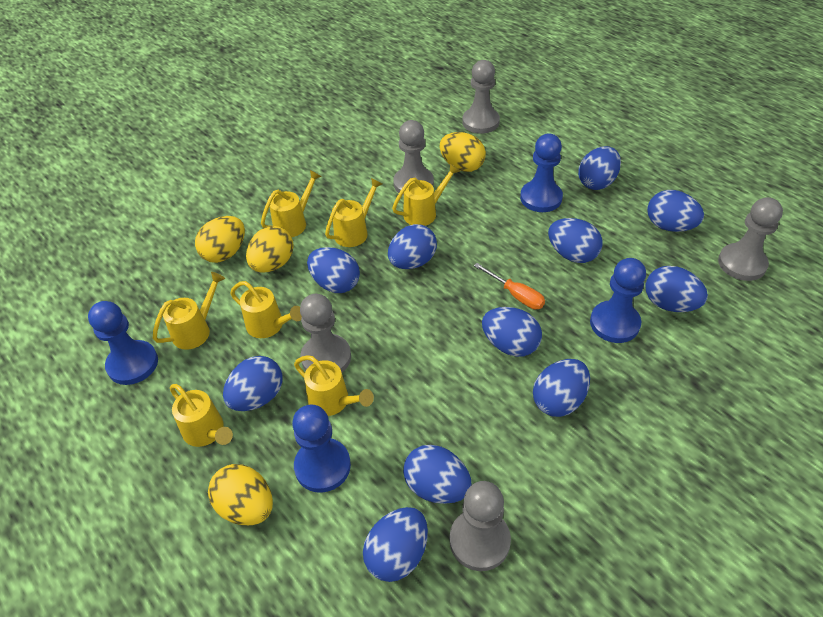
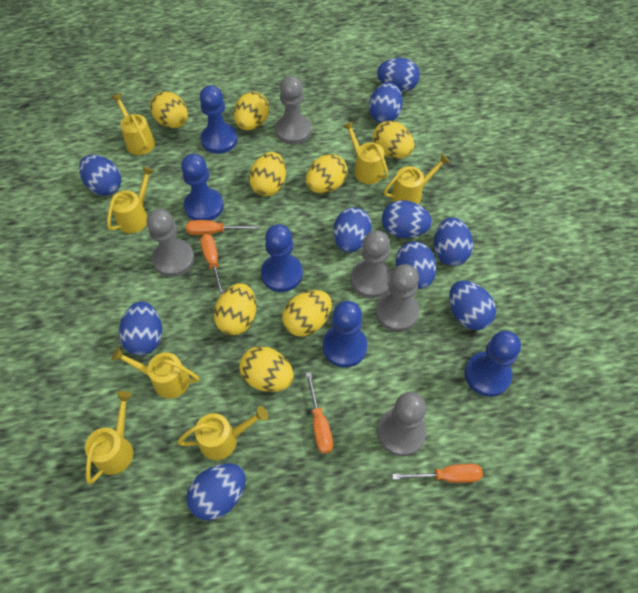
blue egg: [223,356,282,411] [307,247,360,293] [363,507,428,582] [388,224,437,269] [403,445,471,504] [482,307,542,357] [533,359,590,417] [548,218,603,263] [578,146,621,190] [645,266,708,312] [647,190,704,232] = 11 -> [79,155,121,196] [119,301,162,356] [186,463,246,521] [333,207,372,252] [369,83,403,123] [377,58,420,92] [382,200,432,238] [396,241,436,289] [434,217,473,266] [449,280,496,330] = 10
blue pawn: [88,301,158,385] [292,405,351,493] [520,133,563,212] [590,258,646,343] = 4 -> [181,154,224,221] [199,85,238,154] [261,224,303,292] [323,301,367,367] [465,331,521,397] = 5
orange screwdriver: [474,263,545,309] = 1 -> [186,220,259,235] [200,234,224,296] [306,372,333,454] [392,464,483,483] = 4
yellow egg: [195,216,245,263] [208,464,273,525] [246,226,294,273] [440,132,486,172] = 4 -> [150,91,188,128] [213,283,256,335] [234,91,269,130] [239,346,294,392] [249,152,286,196] [282,290,332,337] [306,154,348,193] [373,121,414,159] = 8

